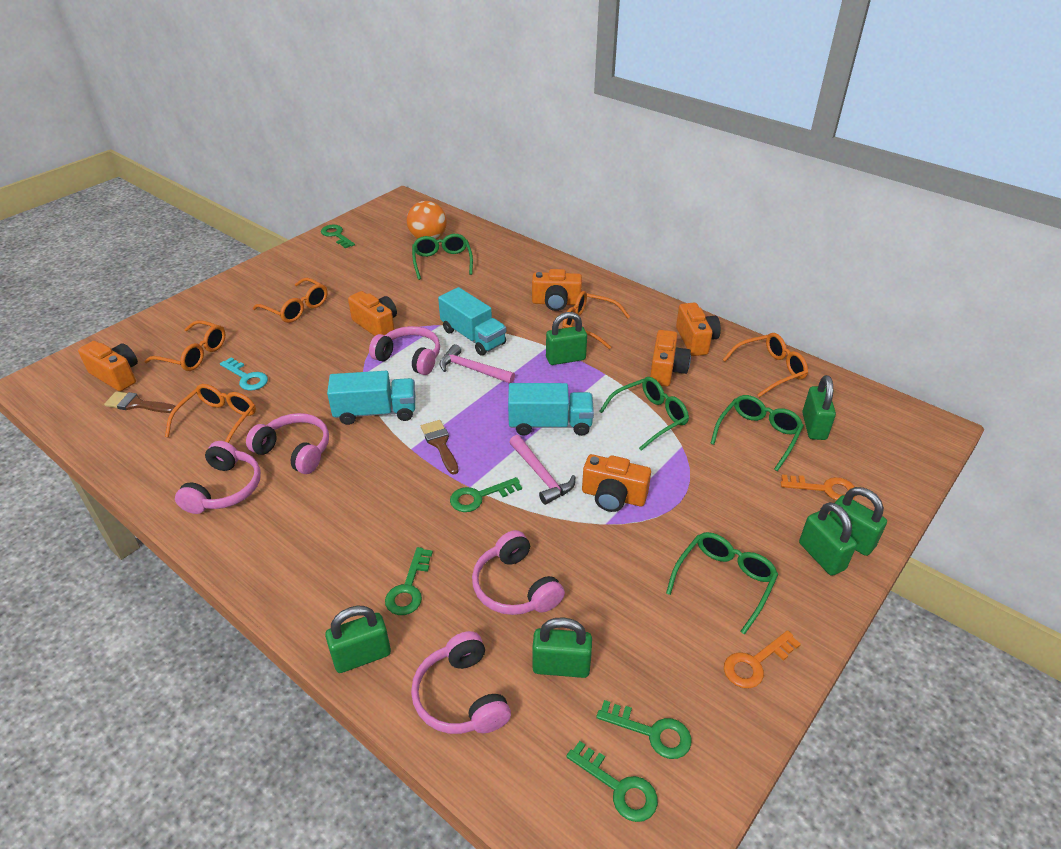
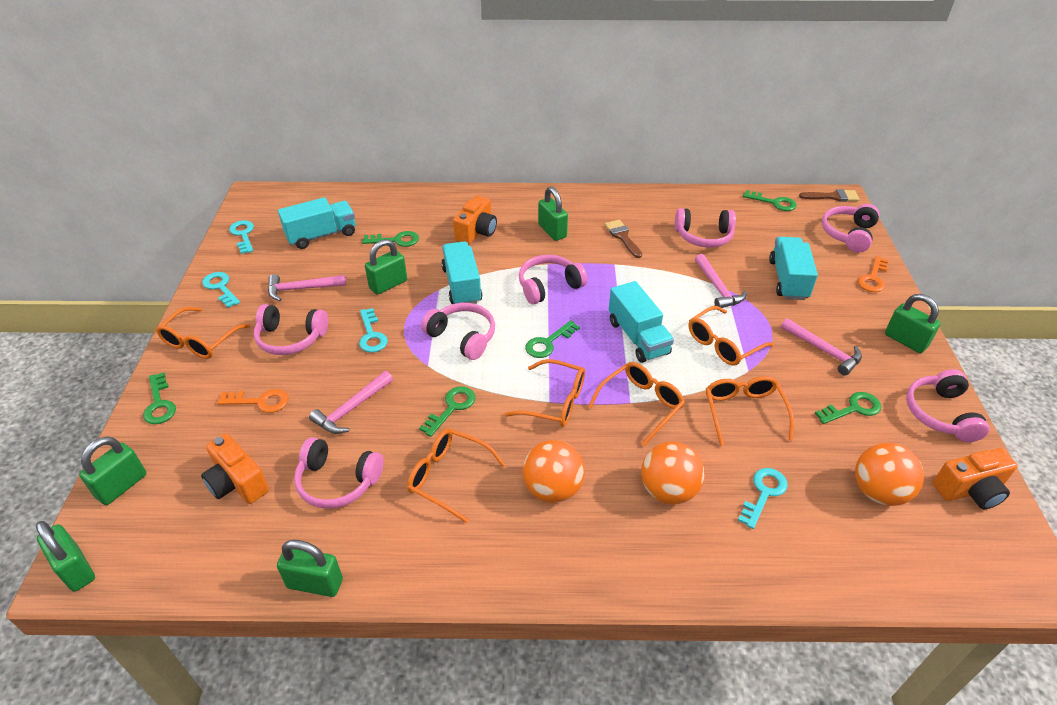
green glasses: [412,234,473,280] [599,377,689,451] [666,532,778,635] [710,395,804,471] = 4 -> none = 0
green key: [321,225,355,248] [385,547,433,615] [450,477,522,512] [566,741,658,822] [596,700,691,759] = 5 -> [143,372,176,424] [362,231,419,247] [419,386,476,437] [525,320,580,358] [743,190,796,211] [815,392,881,424] = 6
orange ball: [407,201,447,240] = 1 -> [522,440,585,503] [641,442,704,504] [855,443,924,506] = 3
orange camera: [78,341,138,391] [348,291,397,336] [532,269,582,311] [582,454,651,512] [650,330,691,387] [676,303,721,356] = 6 -> [201,434,269,504] [453,196,497,245] [933,448,1018,509] = 3
orange glasses: [144,320,225,371] [165,384,256,443] [253,278,328,323] [562,291,630,349] [723,333,808,397] = 5 -> [156,307,250,359] [407,428,506,523] [505,359,585,427] [588,362,685,446] [689,306,774,366] [706,376,794,446] = 6
pink hammer: [440,344,515,383] [510,435,575,505] = 2 -> [268,274,346,301] [309,371,393,434] [695,254,747,308] [781,318,862,376] = 4
pink headphones: [175,441,261,514] [246,413,329,474] [369,326,440,375] [411,631,511,734] [472,530,565,615] = 5 -> [254,304,328,355] [294,437,384,509] [421,303,495,360] [519,255,587,304] [675,208,736,248] [822,204,880,252] [906,369,989,442] = 7
turquoise key: [220,358,268,390] = 1 -> [202,272,240,308] [229,220,254,254] [359,308,388,353] [738,468,788,529] = 4
turquoise truck: [327,371,415,425] [438,287,506,356] [508,383,594,436] = 3 -> [278,197,355,249] [441,241,482,304] [609,281,674,363] [769,237,818,300] = 4

